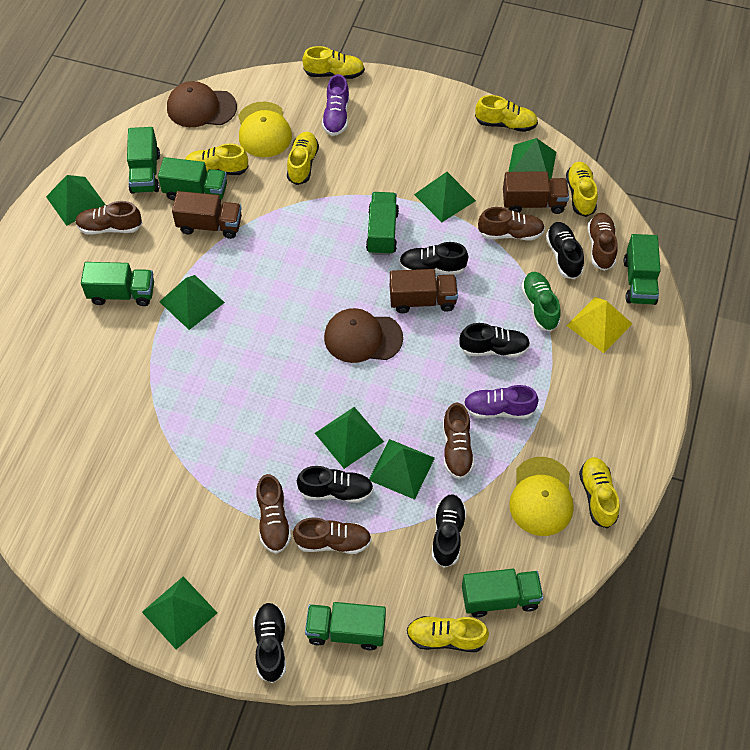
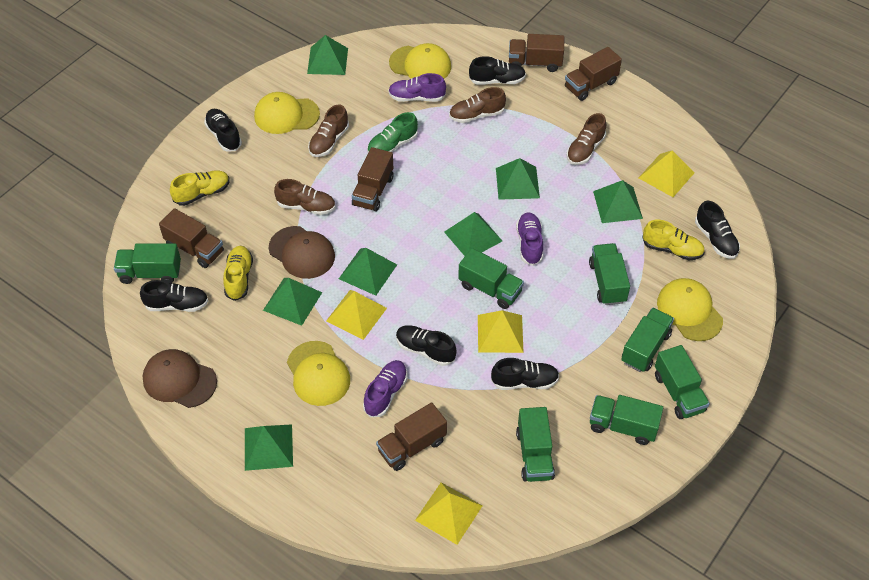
brown shoe: [75,201,142,235] [256,474,291,554] [293,517,372,554] [443,402,474,479] [478,207,545,240] [588,213,618,271] = 6 -> [274,179,335,215] [308,104,349,157] [449,87,506,123] [567,113,606,165] = 4
brown truck: [172,191,242,239] [390,269,458,313] [503,172,569,214] = 3 -> [159,208,224,268] [352,147,393,212] [376,403,447,471] [509,34,564,72] [565,47,622,101] = 5
purple shoe: [322,74,349,136] [463,385,539,419] = 2 -> [363,360,407,417] [388,73,446,102] [516,212,543,266] = 3
yellow cap: [238,102,292,157] [509,457,574,536] = 2 -> [254,92,320,134] [287,341,350,406] [389,43,451,79] [657,278,723,341] = 4
yellow pyramid: [567,297,632,353] = 1 -> [326,290,387,340] [415,482,482,545] [478,310,524,353] [639,150,694,197] = 4
yellow shoe: [185,143,249,175] [287,132,319,185] [302,46,365,79] [407,616,489,652] [475,95,538,132] [566,162,598,217] [579,457,620,528] = 7 -> [170,170,229,206] [223,246,253,301] [643,220,705,260] = 3

